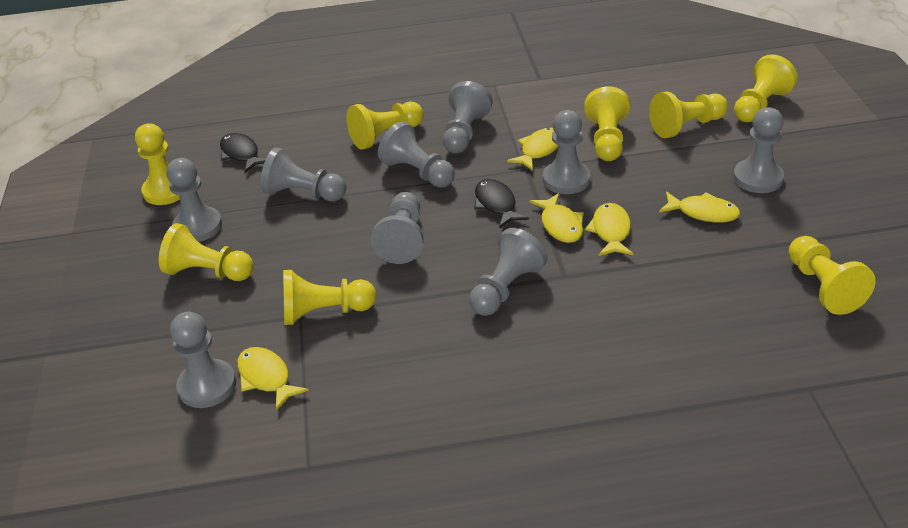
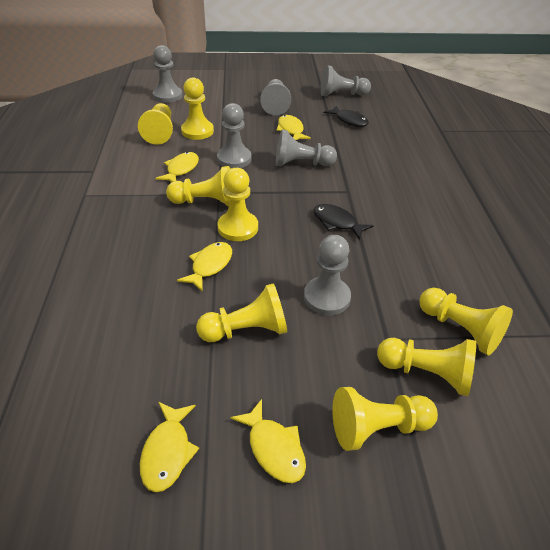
grey pawn: [166,158,222,242] [170,312,236,408] [261,147,346,201] [371,192,424,264] [378,122,455,188] [443,81,493,154] [469,228,548,316] [543,110,590,194] [733,107,784,193] = 9 -> [153,45,183,103] [217,103,252,168] [261,79,291,115] [276,130,337,167] [304,235,351,315] [320,65,371,96] = 6

